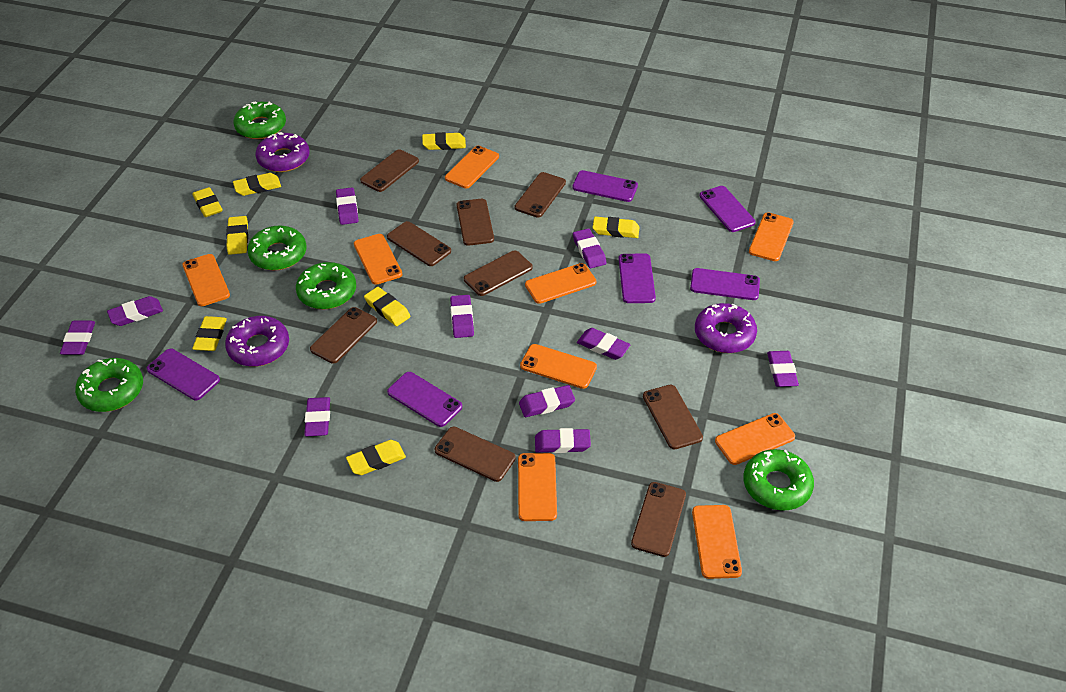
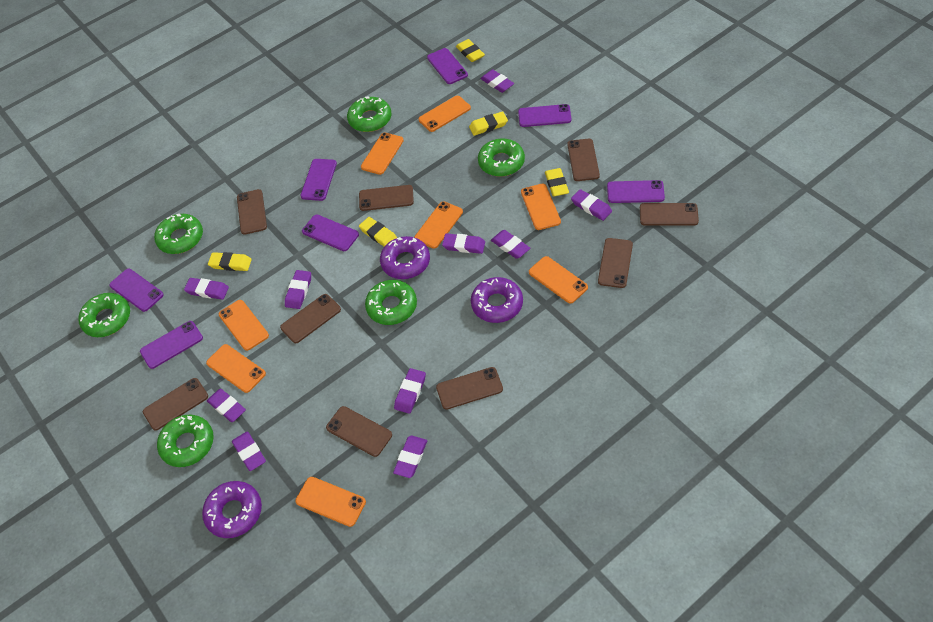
green donut: [75,358,143,412] [233,102,286,139] [247,225,307,270] [296,262,356,309] [743,449,814,511] = 5 -> [79,293,130,337] [154,214,203,254] [157,415,214,467] [347,96,391,132] [365,280,417,325] [478,139,525,177] = 6
orange phone: [182,254,230,306] [354,234,403,285] [445,146,499,189] [518,453,557,521] [520,344,597,389] [525,263,596,304] [692,505,742,579] [715,413,795,465] [749,212,794,261] = 9 -> [206,344,266,393] [219,300,269,351] [295,477,366,527] [361,133,404,175] [414,201,463,249] [418,96,471,132] [521,184,561,230] [529,256,588,303] = 8
purple phone: [147,349,220,400] [387,372,462,427] [572,170,638,202] [619,253,656,303] [690,268,760,300] [699,186,756,232] = 6 -> [109,269,163,312] [140,321,203,369] [301,159,337,201] [302,215,359,251] [427,48,468,84] [518,104,571,127] [607,180,665,203] = 7
yellow eraser: [192,316,227,351] [193,187,223,217] [226,216,248,255] [233,173,281,196] [346,440,406,475] [364,287,411,326] [422,132,466,150] [593,217,639,238] = 8 -> [208,252,252,271] [359,217,397,246] [456,39,485,62] [469,111,508,136] [545,168,569,197] = 5

